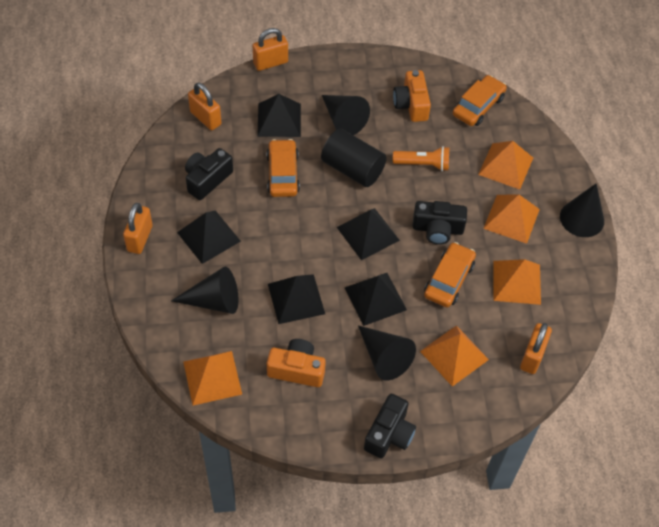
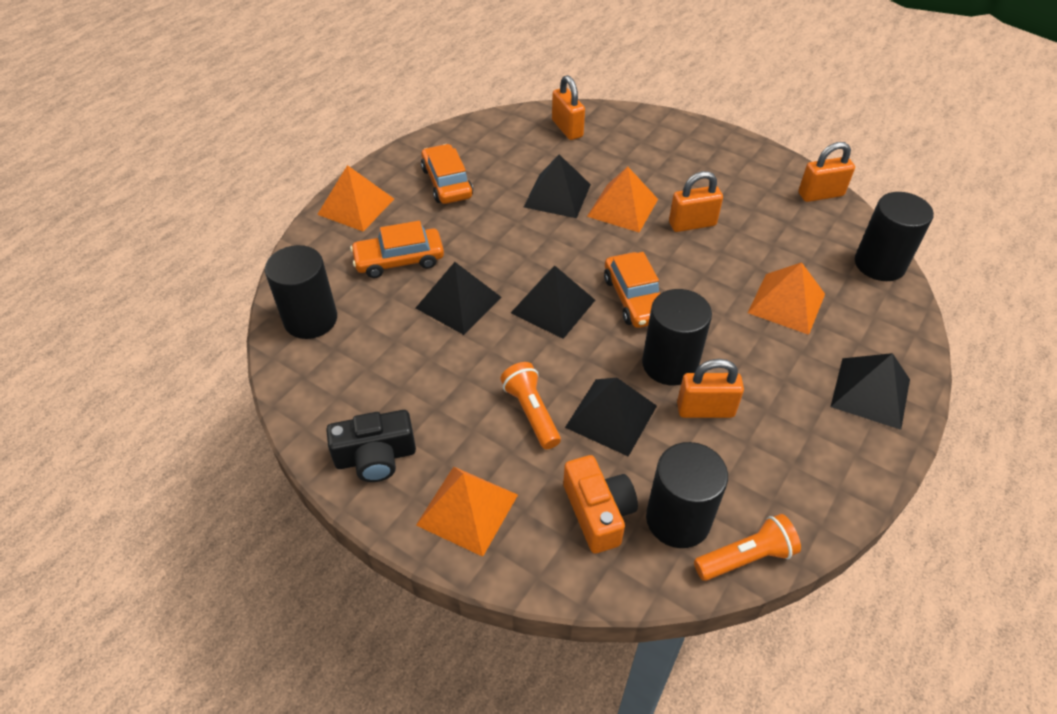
black camera: [185,148,233,200] [364,394,416,458] [413,201,467,245] = 3 -> [326,410,416,482] = 1
black cone: [171,267,239,314] [322,95,370,135] [358,325,416,380] [560,183,604,237] = 4 -> none = 0
black cylinder: [321,129,387,187] = 1 -> [265,245,337,339] [642,289,712,385] [646,442,728,548] [855,192,934,281] = 4
orange camera: [267,339,326,387] [393,70,431,122] = 2 -> [563,455,638,554] = 1
orange flashlight: [393,146,449,171] = 1 -> [500,362,561,449] [694,514,801,581] = 2
orange pyramid: [183,351,242,405] [420,325,489,387] [478,141,533,190] [483,194,540,244] [494,259,541,305] = 5 -> [317,165,394,232] [416,467,518,557] [587,166,658,232] [748,262,825,335] = 4

